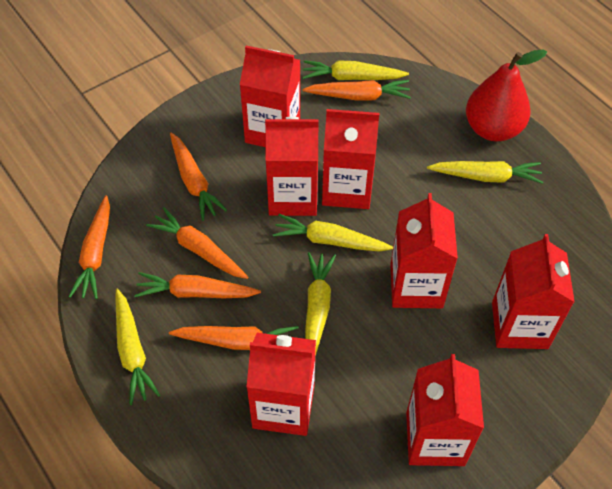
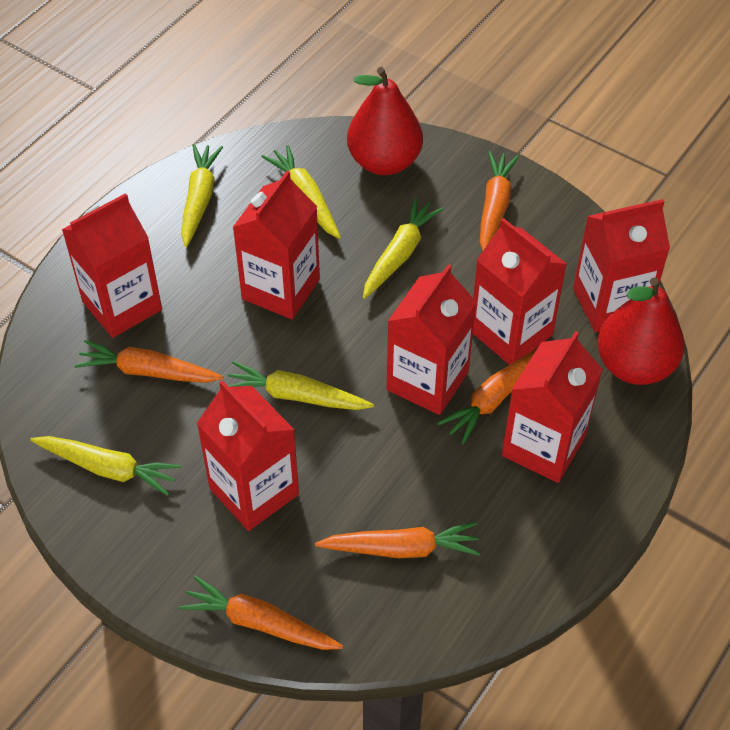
orange carrot: [69,195,110,299] [134,272,261,298] [146,207,248,279] [169,326,299,350] [170,133,227,221] [302,80,411,101] = 6 -> [74,340,224,383] [179,576,343,650] [315,522,480,558] [437,349,537,445] [480,151,519,251] = 5
red pear: [466,50,547,141] = 1 -> [347,67,423,175] [597,277,685,385] = 2

